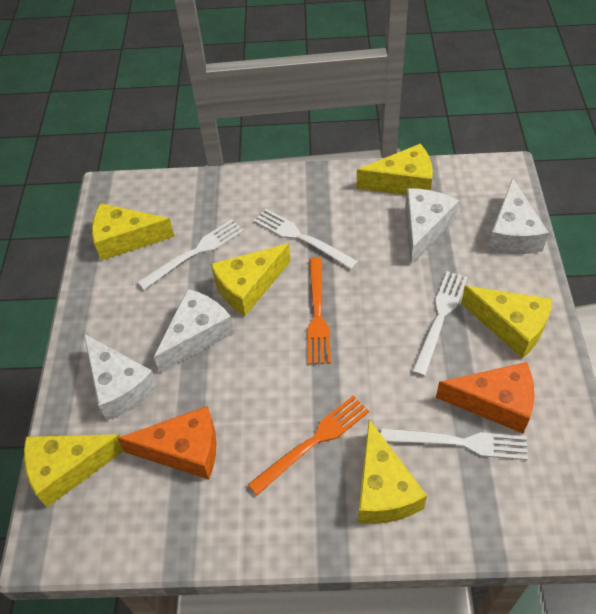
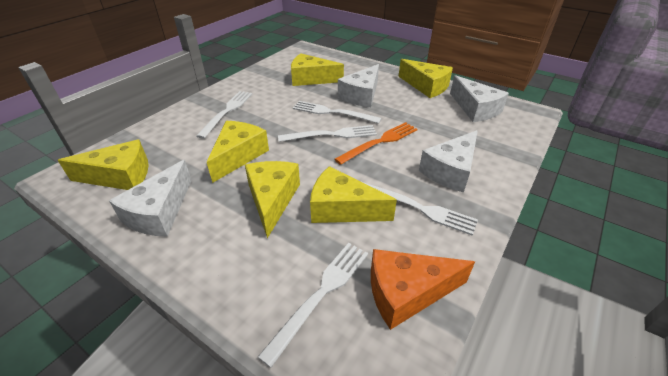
orange cheese: [117,406,216,479] [436,362,534,433] = 2 -> [371,249,475,330] = 1
orange fork: [247,395,369,495] [307,257,331,364] = 2 -> [334,122,417,165] = 1
white fork: [137,219,244,290] [254,209,359,270] [381,428,528,460] [412,271,467,376] = 4 -> [196,91,252,139] [258,243,368,368] [278,125,377,142] [293,101,381,124] [363,182,478,236] = 5

